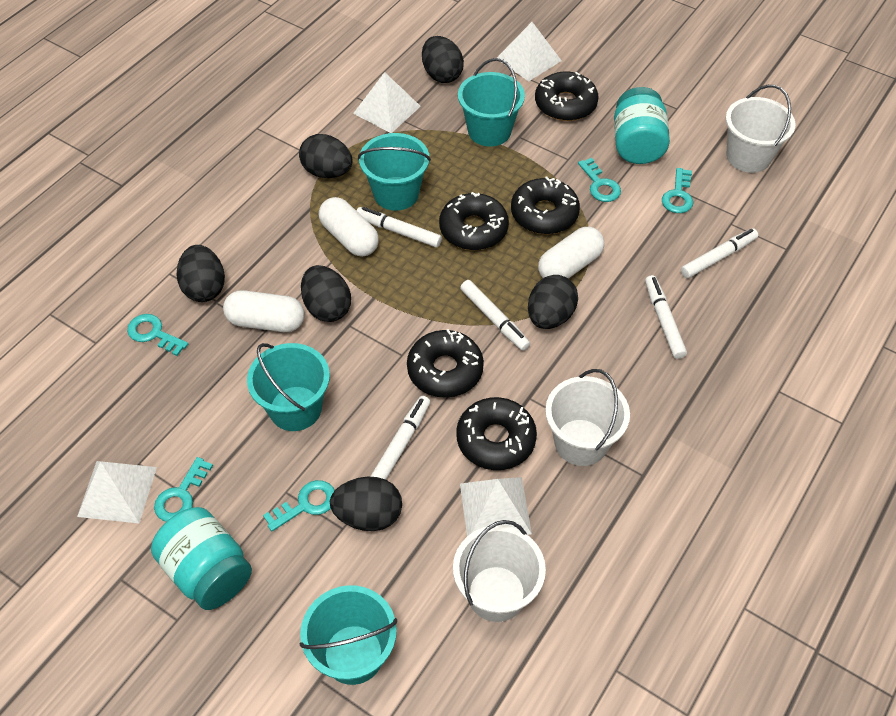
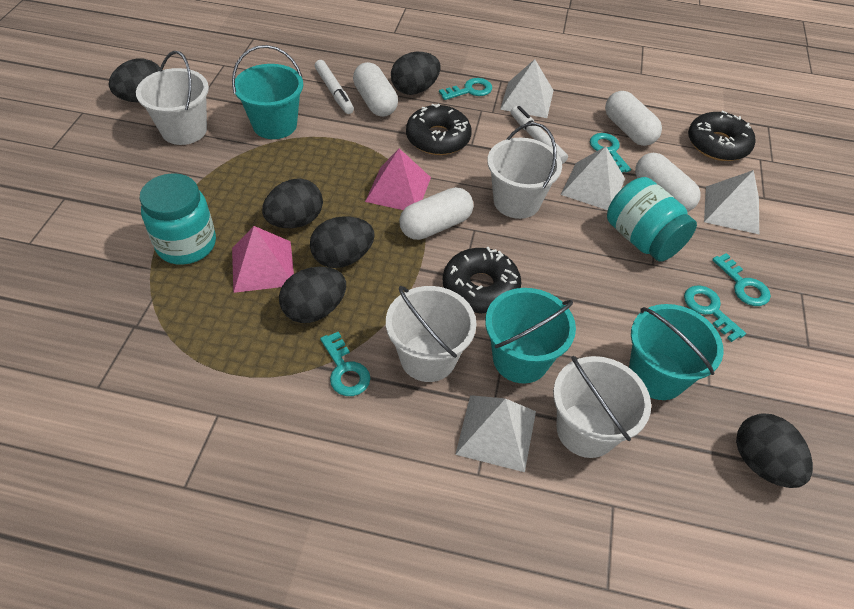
black donut: [407,329,484,398] [439,192,509,250] [456,397,537,470] [511,177,580,234] [535,71,598,121] = 5 -> [406,104,472,155] [443,247,522,314] [688,111,755,161] = 3
pink pyramid: none = 0 -> [232,226,294,293] [365,148,431,210] = 2
turquoise bucket: [247,343,330,431] [299,585,397,685] [358,133,431,211] [458,58,525,147] = 4 -> [232,45,303,139] [485,288,576,384] [629,304,724,400] = 3
white bucket: [453,520,546,622] [545,369,630,466] [726,85,796,173] = 3 -> [136,51,209,145] [386,286,476,382] [487,123,562,219] [553,356,651,458] = 4
white capsule: [223,290,305,332] [319,197,379,257] [538,227,604,279] = 3 -> [353,62,398,117] [399,187,474,240] [605,91,662,146] [635,153,701,212] = 4
white marker: [357,207,442,248] [370,396,430,480] [460,280,530,351] [645,275,687,359] [681,228,758,278] = 5 -> [315,60,354,114] [511,106,568,164] = 2

